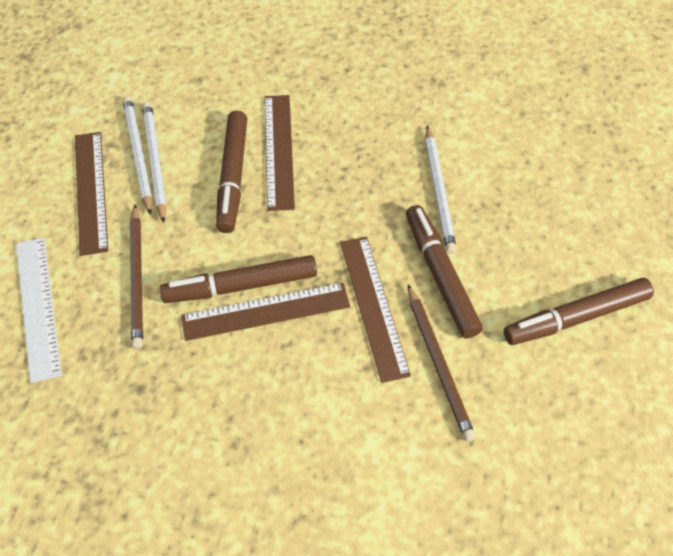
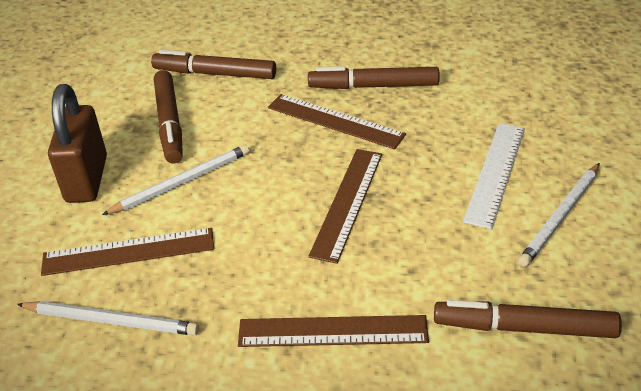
brown padlock: none = 0 -> [48,84,107,203] = 1
brown pencil: [130,205,143,349] [408,285,476,442] = 2 -> none = 0

